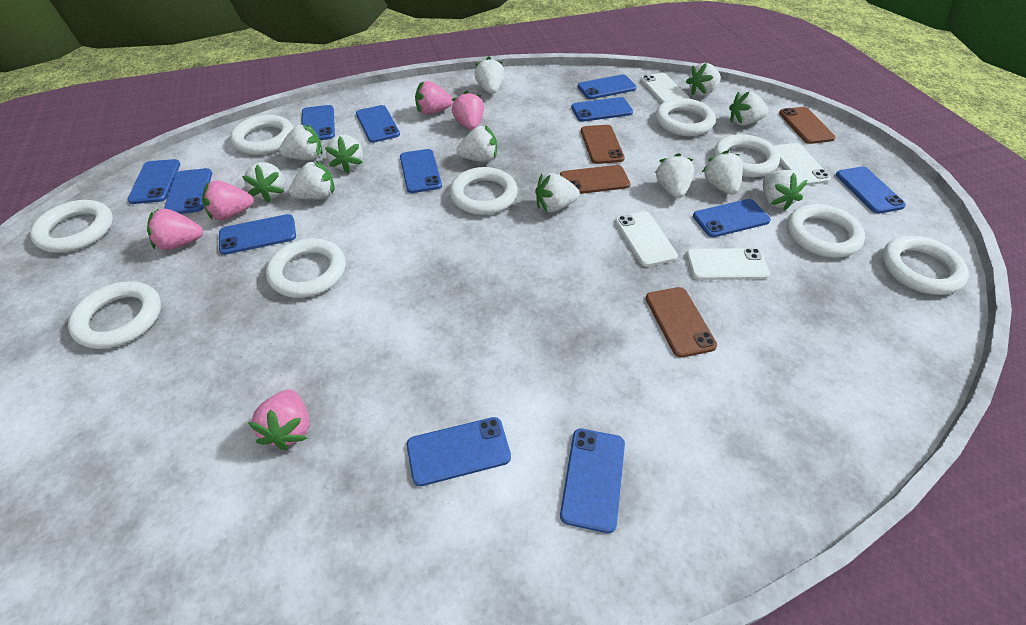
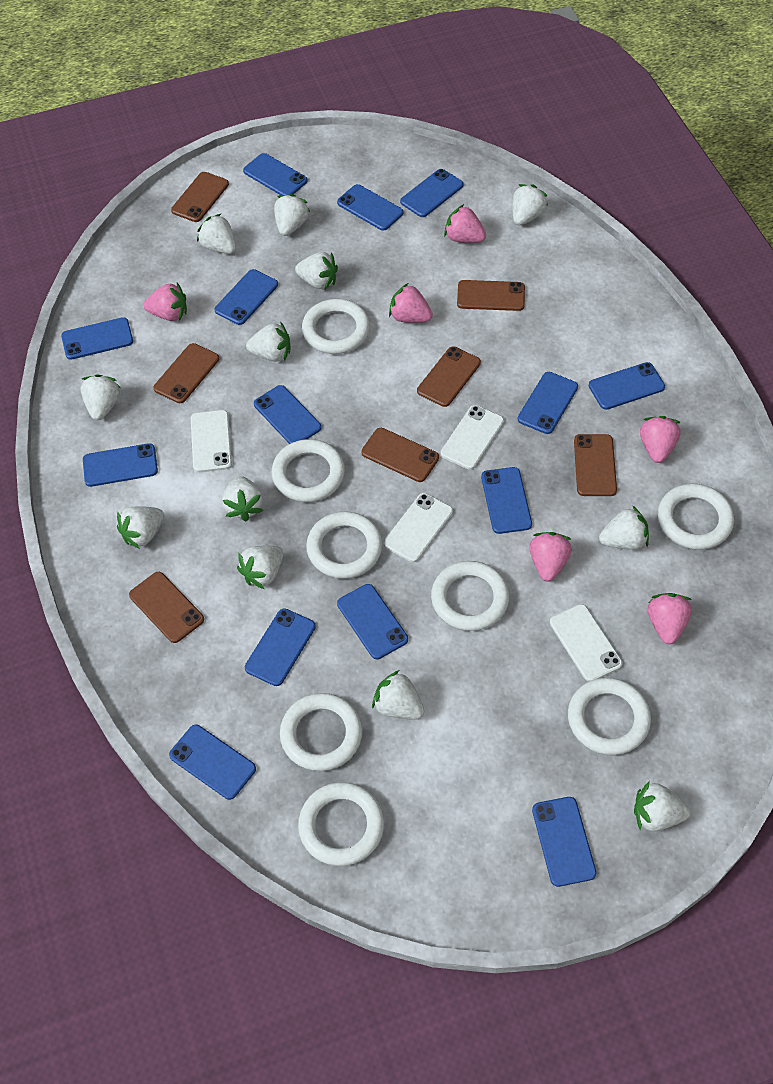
blue phone: [127,159,180,204] [164,168,212,214] [219,214,296,255] [302,105,335,140] [356,105,400,143] [400,149,442,193] [407,417,511,486] [560,429,625,533] [571,97,633,122] [578,74,637,99] [693,199,771,237] [836,166,906,214] = 12 -> [61,317,133,360] [83,443,158,487] [169,725,256,800] [214,269,278,325] [243,153,308,195] [245,608,316,686] [254,385,321,444] [337,184,403,231] [337,584,408,659] [400,169,463,217] [481,467,532,534] [518,372,578,434] [532,797,597,887] [589,362,665,410] = 14
brown phone: [560,165,631,194] [581,125,625,164] [646,287,717,358] [779,107,835,144] = 4 -> [129,572,204,643] [153,343,219,403] [171,172,229,222] [361,428,439,482] [417,346,481,407] [457,280,525,311] [574,434,617,496] = 7
pink strawberry: [147,208,203,250] [202,180,254,220] [248,389,310,450] [415,81,453,115] [452,90,484,130] = 5 -> [143,283,187,321] [389,283,433,323] [444,204,486,243] [529,532,572,582] [640,416,681,463] [648,593,692,644] = 6
white ring: [30,200,113,253] [68,281,161,349] [230,115,294,155] [266,238,346,298] [450,167,518,215] [656,98,716,136] [714,134,780,177] [787,204,865,258] [882,236,969,295] = 9 -> [271,439,345,502] [280,693,362,771] [298,782,384,866] [302,299,370,354] [306,511,382,579] [431,561,509,631] [568,678,651,755] [658,484,734,550] = 8

